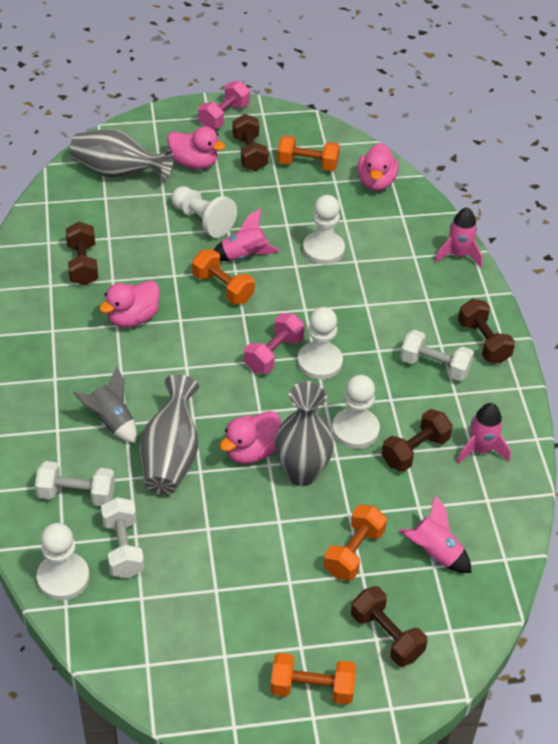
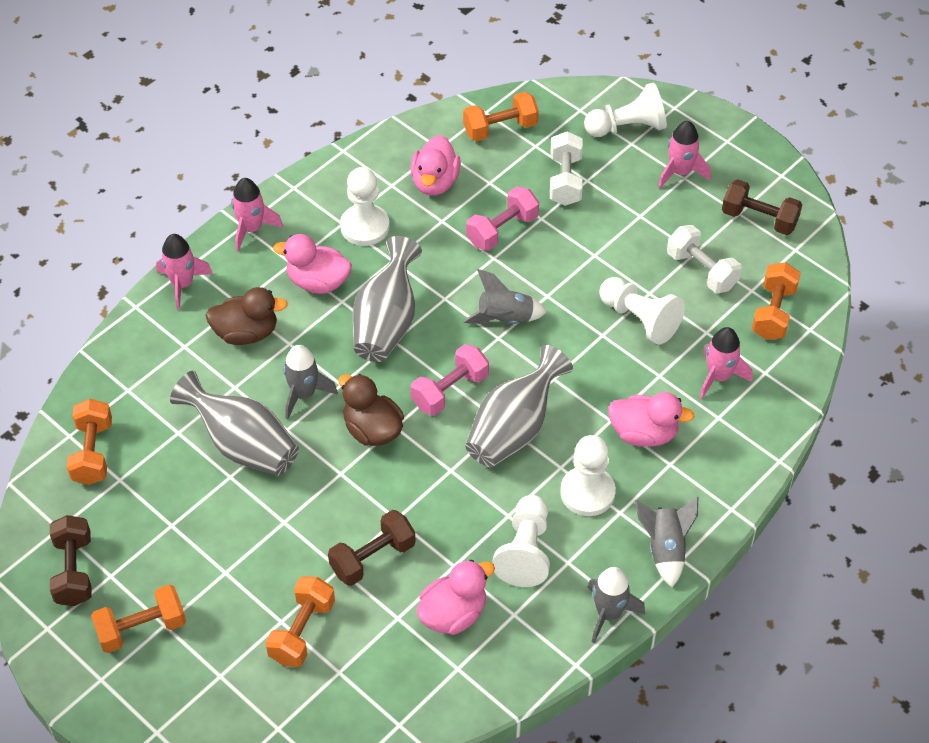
brown duck: none = 0 -> [206,287,288,345] [338,374,404,446] = 2
brown dumbbell: [66,222,98,286] [232,114,269,171] [351,586,427,666] [381,409,453,472] [458,299,515,363] = 5 -> [50,515,92,606] [328,510,416,586] [722,179,802,235] = 3
grey rocket: [73,367,137,443] = 1 -> [283,345,338,419] [463,269,547,324] [587,567,646,643] [635,496,698,587] = 4
orange dumbbell: [192,249,255,305] [270,653,356,704] [277,135,340,171] [324,505,387,580] = 4 -> [67,399,112,485] [91,584,186,653] [265,576,335,667] [463,92,539,141] [752,262,801,340] = 5
white dumbbell: [35,461,115,506] [101,497,144,578] [400,330,474,381] = 3 -> [550,131,583,206] [667,225,742,293] = 2

